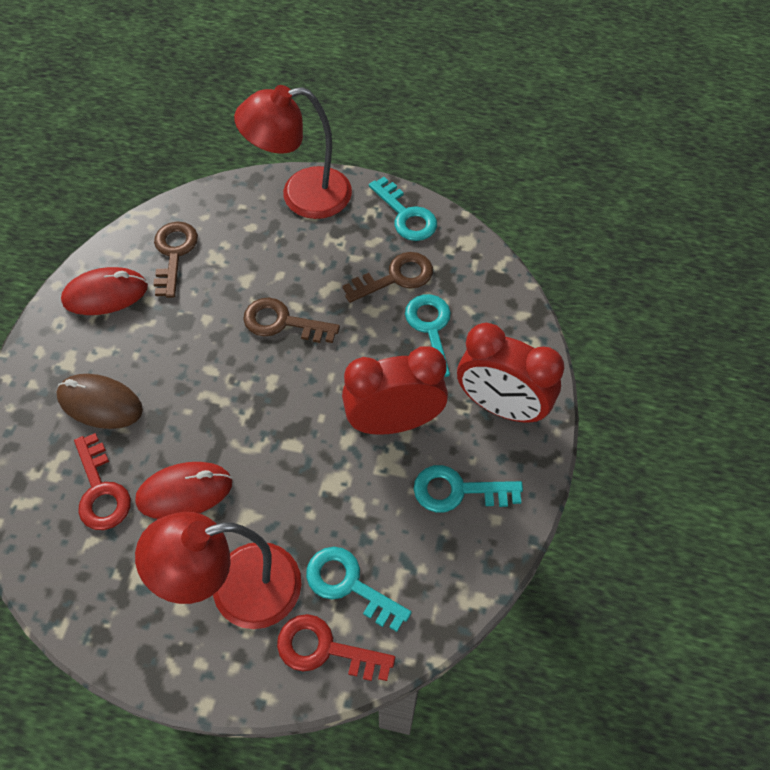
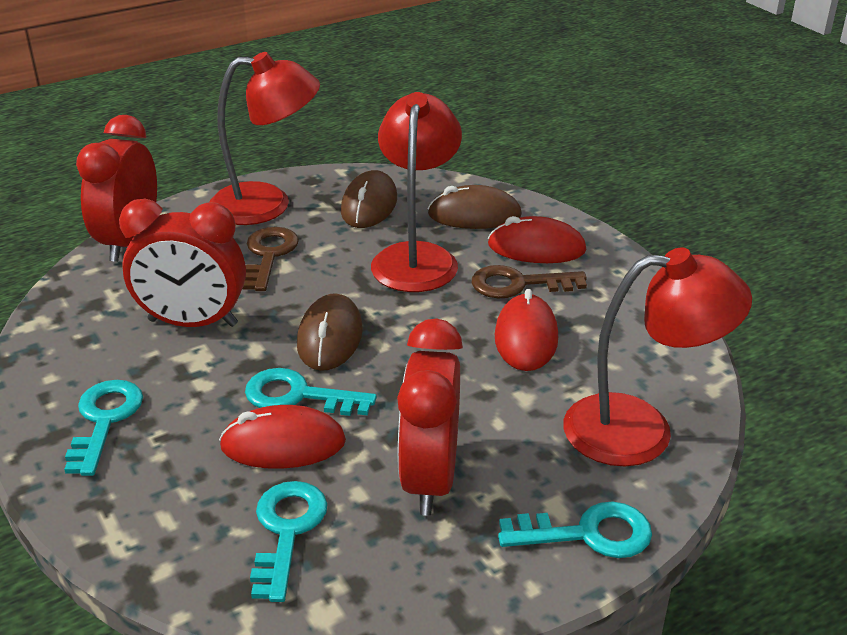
brown key: [153,222,198,298] [243,297,340,343] [342,252,433,303] = 3 -> [242,227,299,291] [472,265,587,299] = 2
brown mouse: [57,374,143,429] = 1 -> [297,293,363,371] [341,170,397,228] [428,185,522,229] = 3
red clock: [342,346,448,435] [457,323,564,423] = 2 -> [76,115,157,262] [119,199,246,327] [397,318,463,516] = 3
red key: [74,433,131,530] [277,614,395,681] = 2 -> none = 0
red lamp: [135,512,302,629] [234,85,352,219] = 2 -> [210,52,320,225] [371,92,462,292] [563,247,752,467] = 3
red mouse: [61,267,148,315] [135,462,232,519] = 2 -> [219,405,346,469] [488,216,586,263] [495,289,558,371] = 3

